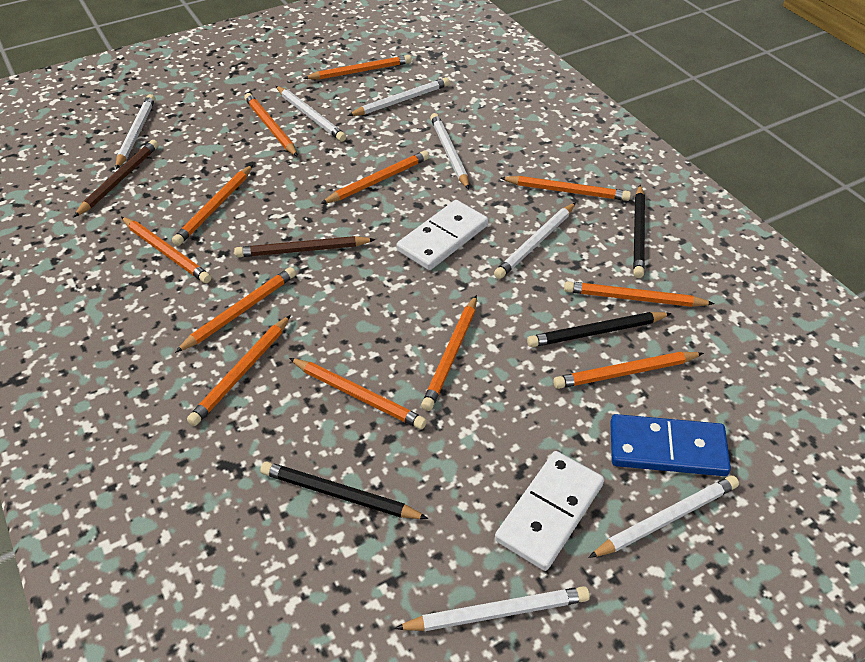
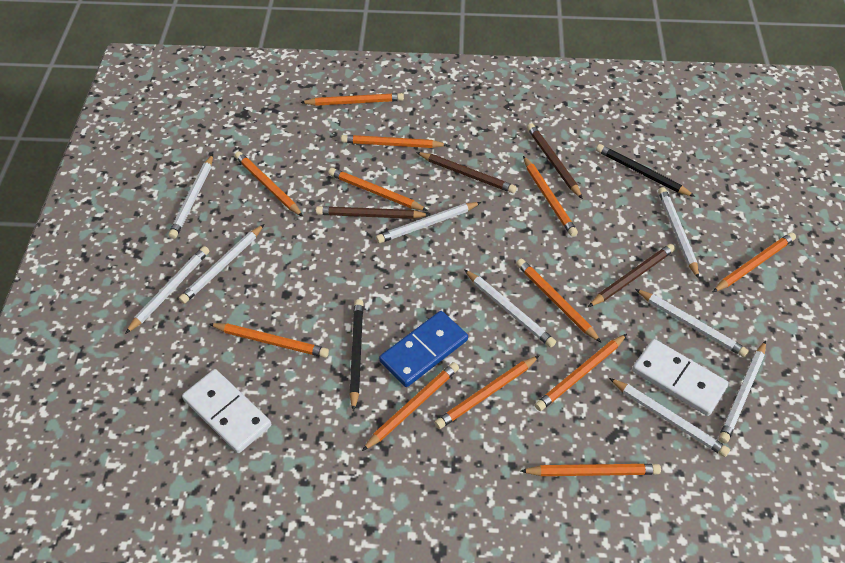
black pencil: [260,462,428,519] [527,312,672,347] [633,185,645,278] = 3 -> [349,299,364,412] [596,144,695,197] = 2
brown pencil: [74,140,159,217] [234,236,376,257] = 2 -> [316,206,430,219] [416,152,517,193] [527,123,583,199] [588,244,675,307] = 4
white pencil: [116,94,155,169] [276,86,346,142] [348,77,450,116] [394,586,590,631] [430,113,469,190] [494,202,576,279] [588,475,739,558] = 7 -> [125,246,209,334] [169,154,213,239] [179,224,264,304] [376,202,481,243] [464,269,556,348] [609,378,730,457] [635,289,749,357] [658,187,699,279] [719,340,766,443] = 9

